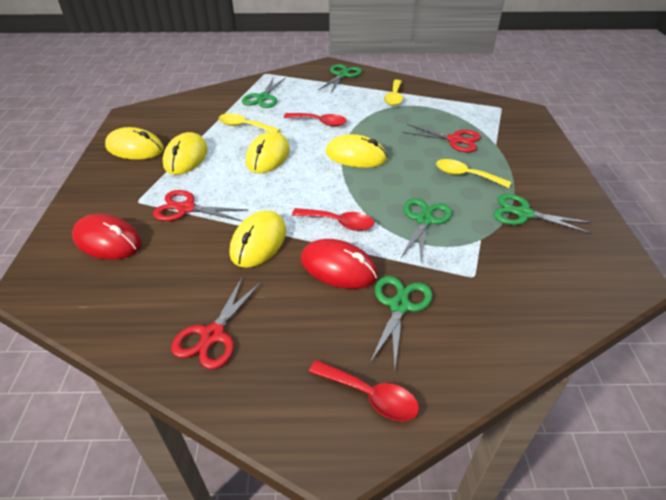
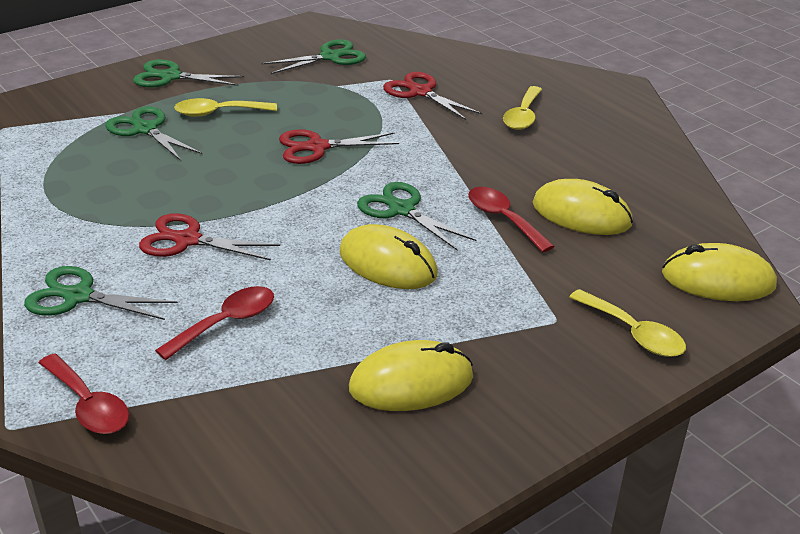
red mouse: [72,214,142,260] [301,239,378,289] = 2 -> none = 0
yellow mouse: [105,127,164,160] [162,132,208,175] [230,211,286,268] [246,131,290,173] [326,134,388,168] = 5 -> [339,224,437,289] [349,340,473,411] [533,179,633,235] [662,243,777,301] = 4

